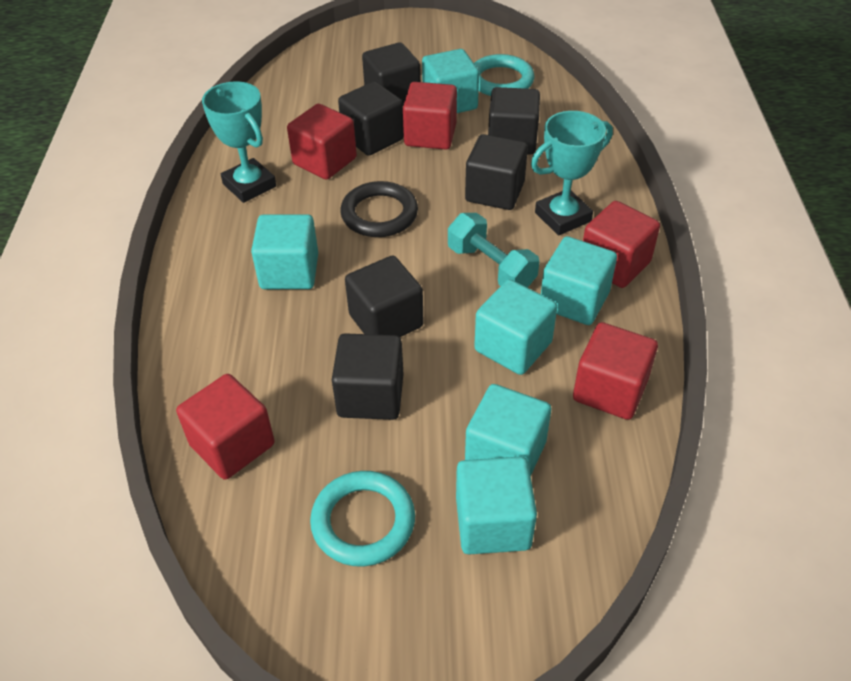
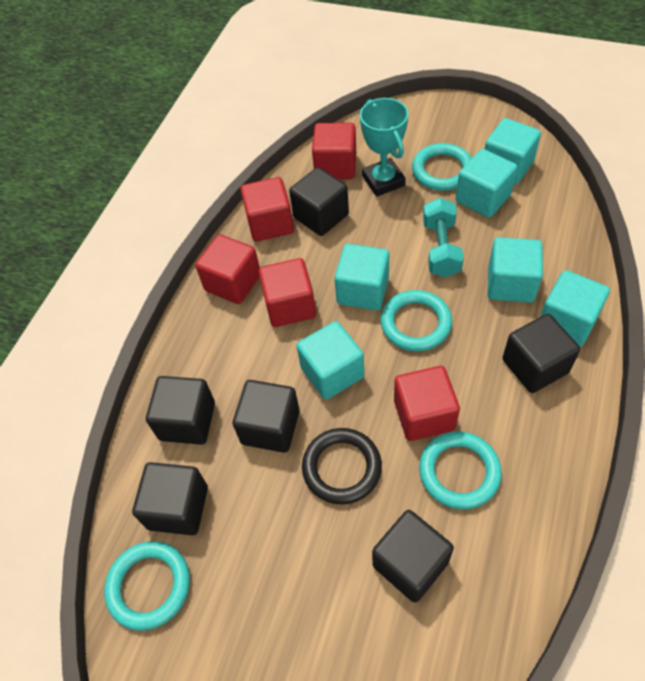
turquoise ring: [310,471,415,567] [474,54,534,96] = 2 -> [104,541,190,631] [381,290,452,352] [412,143,472,191] [419,432,502,509] = 4
turquoise trophy: [202,81,276,203] [531,111,613,235] = 2 -> [360,98,408,197] = 1

